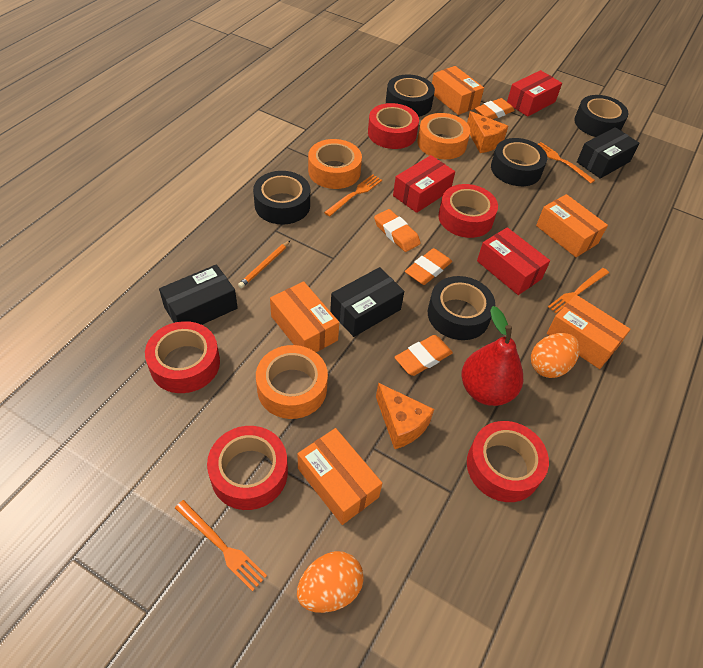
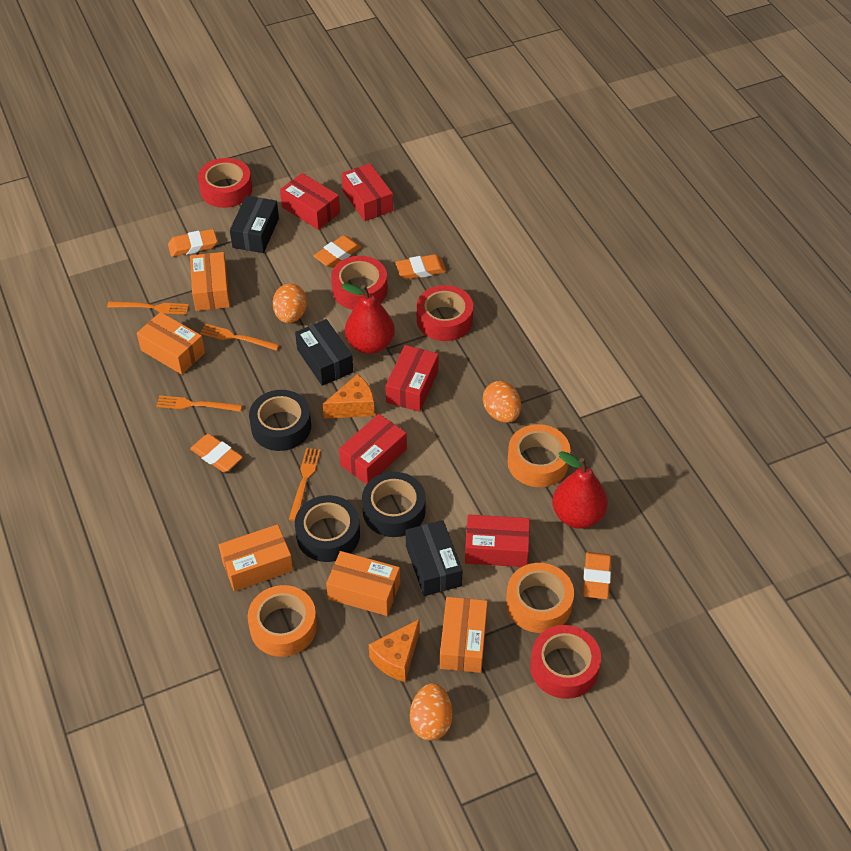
black tape: [253,171,310,225] [386,74,435,117] [428,276,495,340] [491,138,547,186] [574,95,629,137] = 5 -> [249,390,311,451] [295,495,360,562] [362,472,426,537] = 3
orange egg: [297,551,364,613] [531,333,580,378] = 2 -> [273,283,307,323] [410,683,453,741] [483,381,521,423] = 3
orange eraser: [374,209,421,252] [394,335,453,376] [405,248,452,285] [475,98,515,119] = 4 -> [168,229,217,257] [190,434,243,472] [313,235,361,268] [395,254,447,280] [583,552,611,599] = 5
orange pencil: [238,241,290,288] = 1 -> none = 0
red box: [393,155,455,213] [477,227,550,295] [507,70,562,117] = 3 -> [280,173,340,230] [339,414,407,484] [342,163,393,221] [385,345,439,412] [465,514,530,567] = 5
red pear: [461,306,523,406] = 1 -> [341,283,395,354] [552,451,608,529] = 2
red tape: [145,321,220,393] [207,426,288,510] [368,103,419,149] [438,184,498,238] [467,421,549,502] = 5 -> [198,158,252,208] [331,256,387,310] [417,285,473,341] [530,625,601,699] = 4

